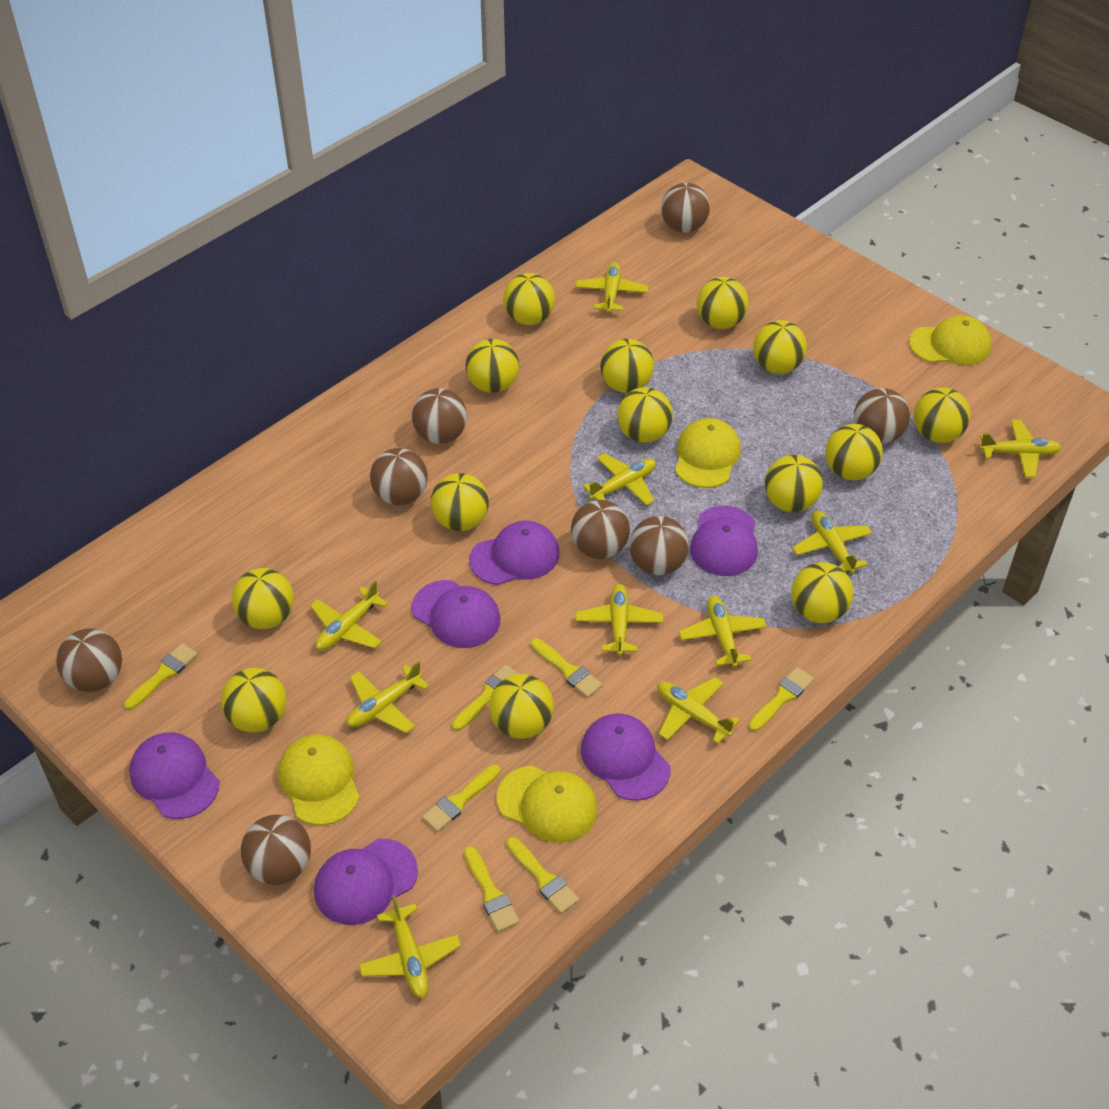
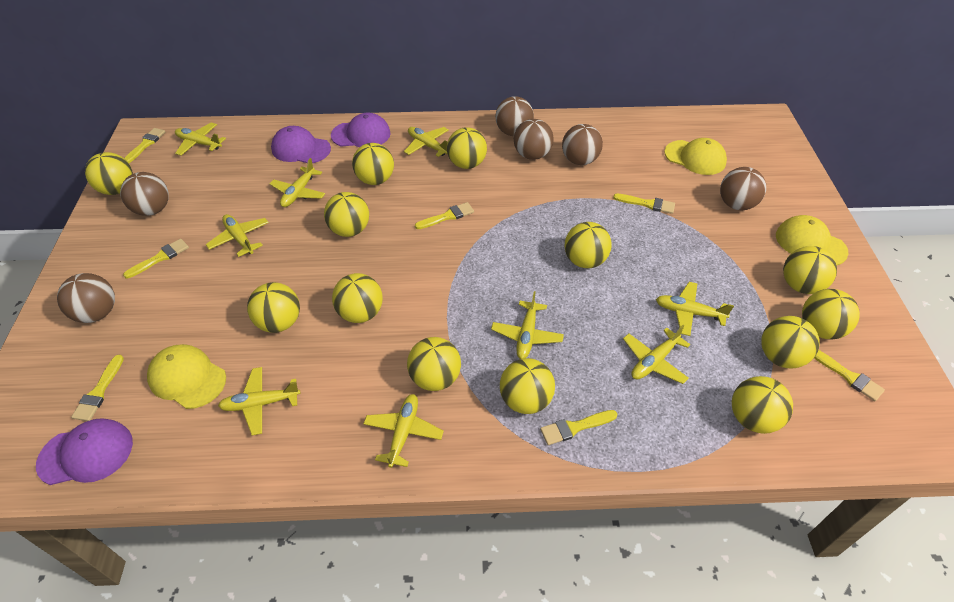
brown ball: [56,629,122,692] [241,814,311,885] [370,448,428,505] [412,388,467,444] [571,500,630,559] [629,516,689,576] [661,183,710,233] [854,388,910,444] = 8 -> [57,273,115,323] [120,172,169,216] [495,96,534,136] [514,119,553,160] [562,124,603,165] [720,167,766,210] = 6
purple cap: [129,732,220,819] [314,839,418,925] [412,580,500,648] [469,521,559,585] [581,714,670,801] [690,506,758,576] = 6 -> [36,418,133,485] [271,126,331,163] [331,113,391,147] = 3
yellow ball: [221,668,287,732] [232,568,294,629] [431,473,489,531] [465,339,519,393] [489,674,554,739] [503,273,555,325] [600,339,654,393] [617,387,673,443] [697,277,749,329] [753,320,807,374] [765,455,823,512] [792,562,853,623] [825,424,883,480] [914,387,971,443] = 14 -> [85,152,133,195] [247,282,300,333] [324,192,369,237] [332,273,383,323] [352,143,394,185] [407,337,461,391] [447,127,487,169] [500,358,555,414] [565,222,612,268] [732,376,793,434] [761,316,820,368] [783,246,837,294] [802,289,860,340] = 13
yellow cap: [278,734,360,825] [497,766,598,843] [675,418,741,488] [909,315,992,365] = 4 -> [147,344,226,409] [664,138,727,175] [776,215,848,265] = 3
yellow plane: [310,580,388,651] [347,661,429,733] [358,895,461,998] [575,262,648,313] [576,584,663,656] [583,453,656,506] [657,677,740,744] [679,596,767,668] [792,510,872,574] [979,420,1062,478] = 10 -> [175,122,226,156] [206,214,269,257] [218,367,300,435] [270,158,325,207] [363,394,444,468] [404,127,448,157] [491,291,564,359] [623,325,690,384] [656,282,734,336] = 9

